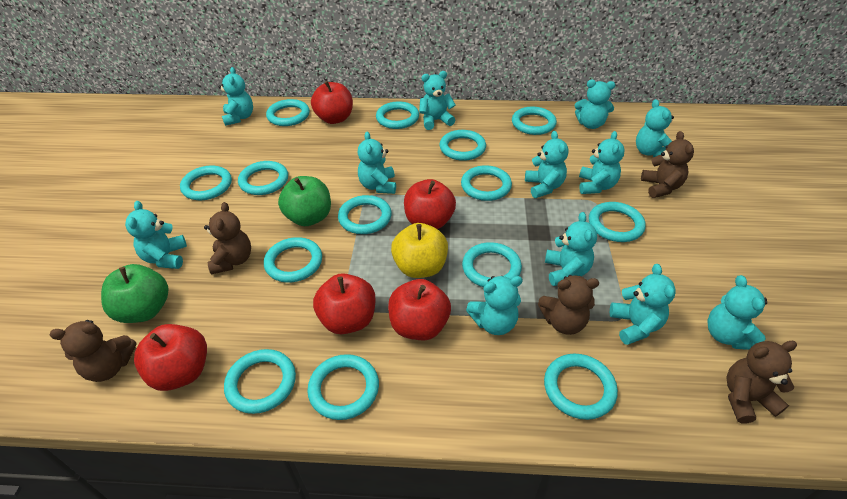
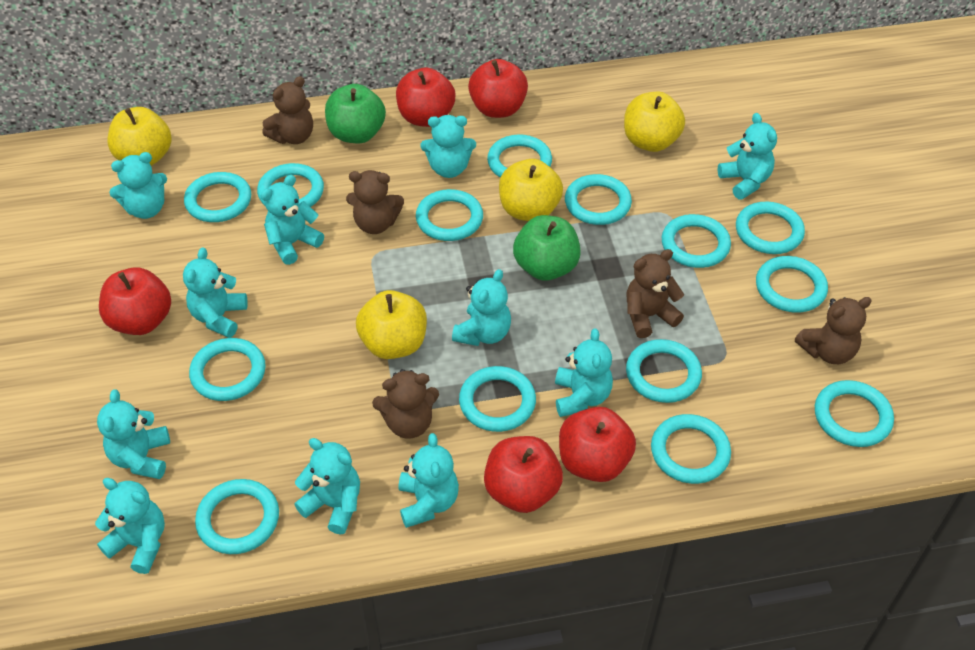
turquoise teddy bear: [125,201,187,269] [218,67,253,126] [358,131,396,194] [419,71,456,130] [466,276,523,335] [525,131,569,198] [545,212,597,286] [575,80,615,129] [579,131,625,194] [610,264,676,345] [636,99,674,157] [707,275,767,350] = 12 -> [95,478,165,574] [97,389,170,479] [109,152,167,219] [183,247,248,338] [261,175,324,265] [294,438,360,534] [399,433,459,528] [420,115,476,178] [452,269,511,346] [555,328,613,417] [718,113,777,200] = 11
yellow apple: [391,223,448,278] = 1 -> [107,107,172,166] [356,290,427,359] [499,159,563,221] [624,92,685,152] = 4

